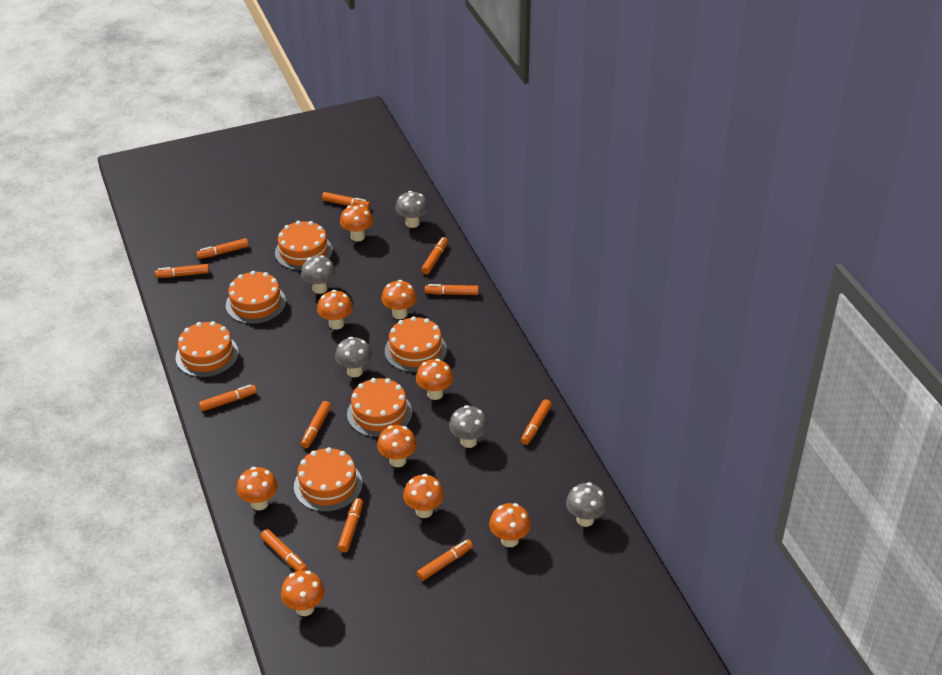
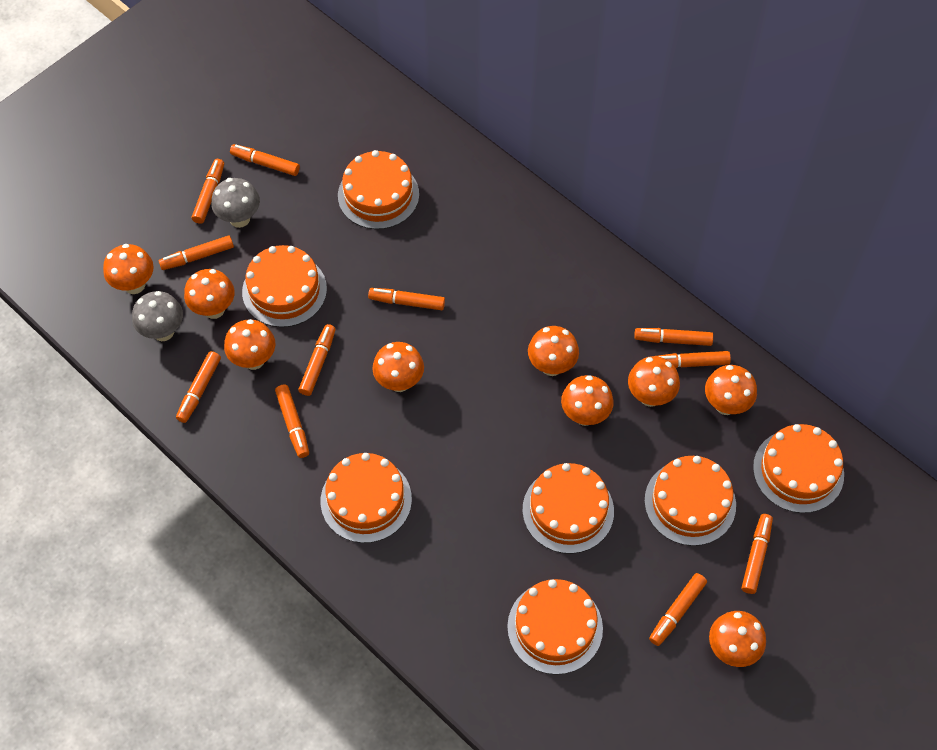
grey mushroom: [301,255,336,294] [335,337,372,377] [395,191,428,228] [449,405,488,448] [566,482,607,527] = 5 -> [132,291,183,341] [211,178,260,228] = 2
orange cake: [175,321,239,377] [226,271,286,324] [275,221,333,271] [294,447,363,512] [347,378,412,437] [385,316,447,372] = 6 -> [242,245,327,327] [321,453,412,543] [338,150,419,229] [507,579,603,675] [522,463,614,554] [644,456,736,546] [753,424,844,513] = 7

